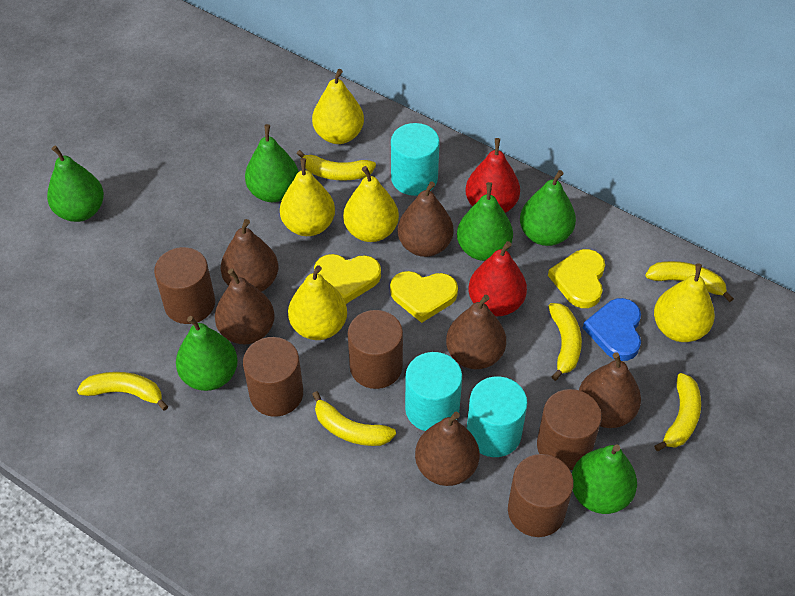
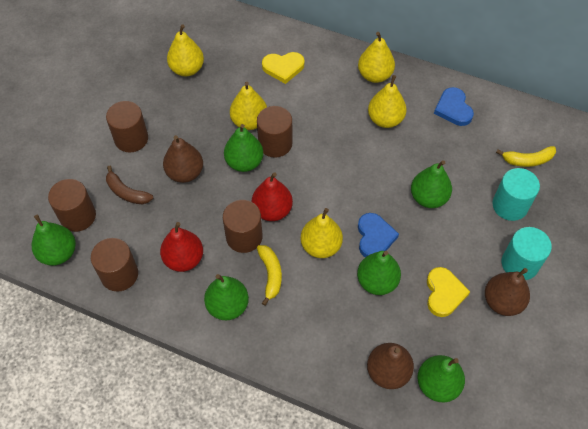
blue heart: [583,298,641,361] = 1 -> [358,213,399,257] [434,87,474,126] = 2
brown banana: none = 0 -> [106,166,153,204] = 1
brown pear: [215,269,275,344] [221,219,278,292] [398,181,453,257] [415,412,479,486] [446,295,506,369] [579,352,641,428] = 6 -> [163,135,203,183] [367,343,414,389] [485,268,530,316] = 3
turquoise cylinder: [391,123,440,196] [405,352,462,431] [467,376,528,457] = 3 -> [492,168,540,221] [502,227,552,280] = 2
yellow banana: [77,372,168,411] [297,150,376,181] [312,391,396,446] [548,303,582,381] [645,261,734,302] [654,373,701,451] = 6 -> [257,245,282,306] [496,146,556,167] = 2
yellow heart: [314,254,381,304] [390,271,458,323] [548,249,605,308] = 3 -> [262,52,305,84] [427,267,470,317] = 2

